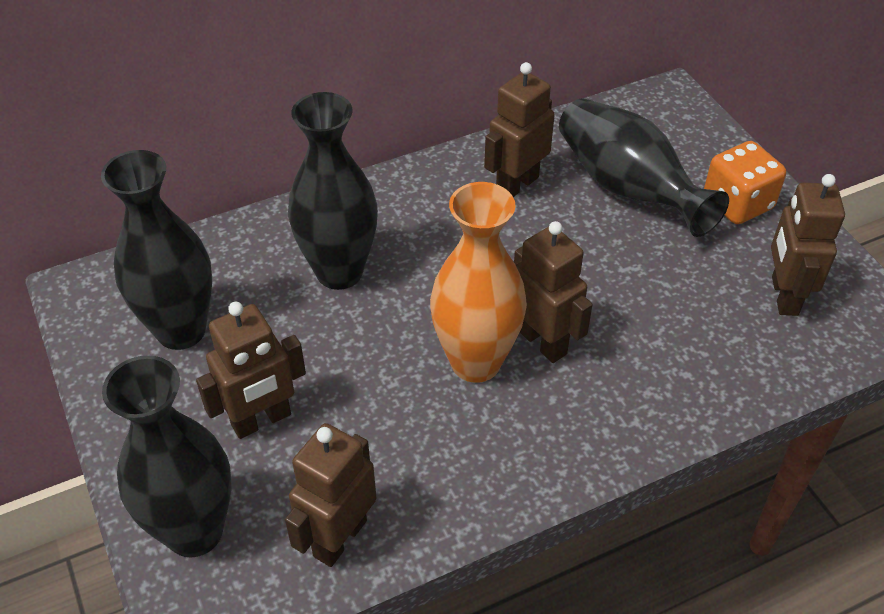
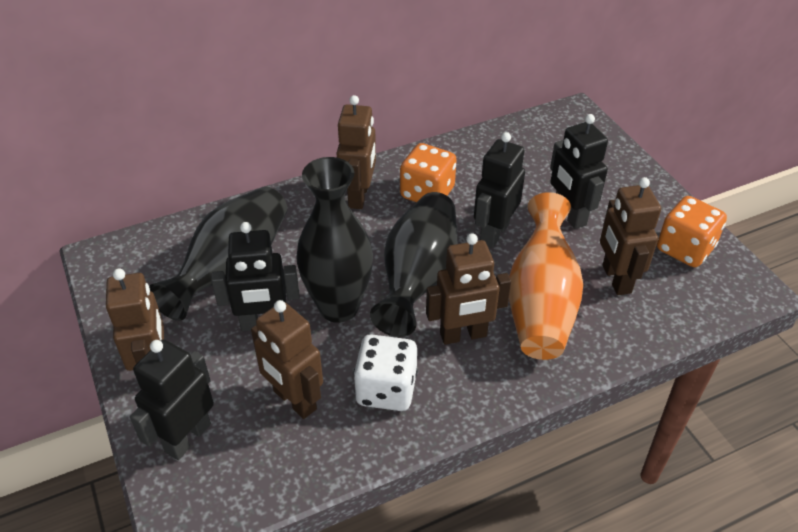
black robot: none = 0 -> [130,340,214,460] [211,222,299,331] [474,132,525,248] [550,114,608,229] = 4
black vase: [101,150,212,350] [102,355,232,557] [288,92,378,290] [559,98,729,237] = 4 -> [149,186,287,321] [296,157,373,323] [370,192,457,337] = 3
orange dice: [704,141,786,224] = 1 -> [400,143,457,202] [657,196,727,267] = 2
white dice: none = 0 -> [353,334,418,411] = 1

